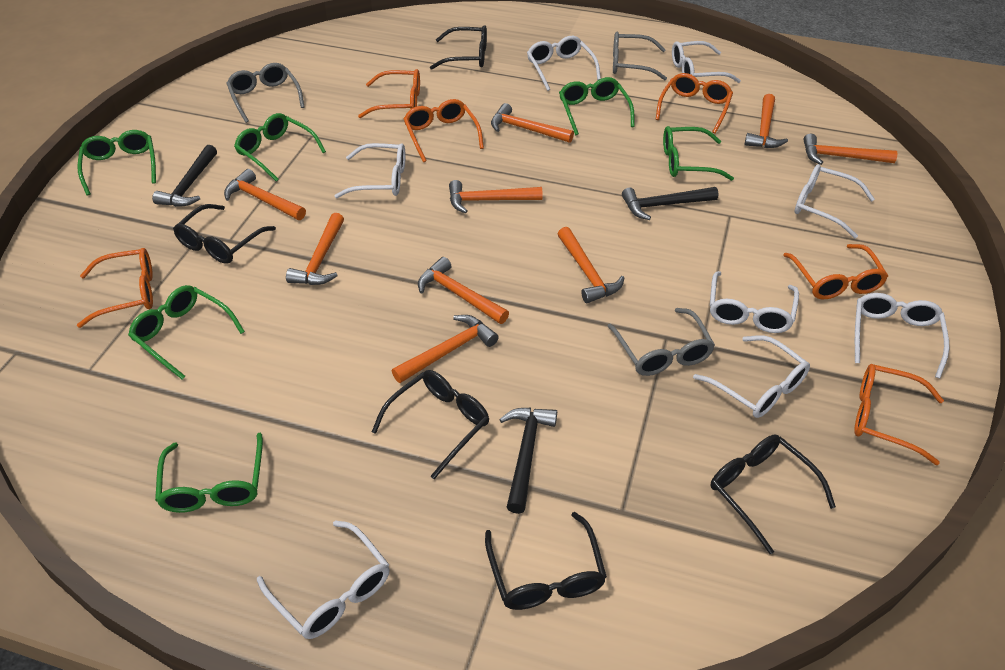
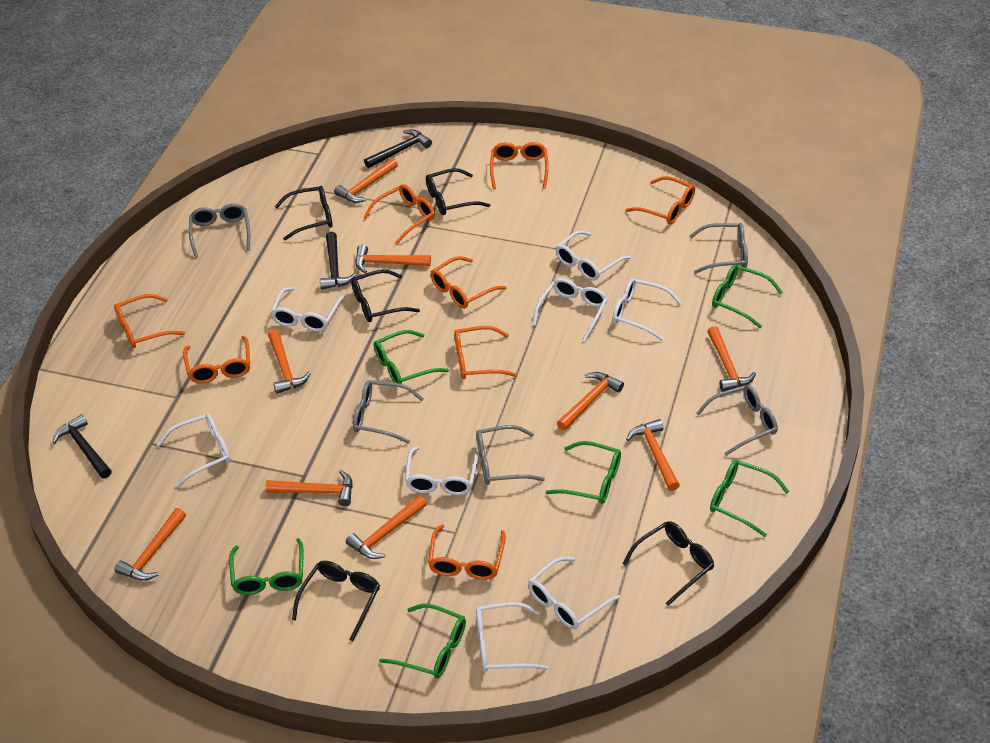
grey glasses: [226,63,305,123] [607,308,715,376] [613,32,667,80] = 3 -> [189,203,250,258] [353,380,424,444] [476,425,545,485] [689,223,748,274] [696,385,778,456] = 5
orange glasses: [77,248,153,328] [358,69,420,118] [403,99,484,162] [655,73,733,134] [783,244,888,299] [854,364,944,465] = 6 -> [114,294,185,348] [183,336,250,383] [364,184,435,244] [428,524,506,580] [431,256,507,309] [454,326,517,379] [490,142,549,189] [625,176,695,224] = 8

